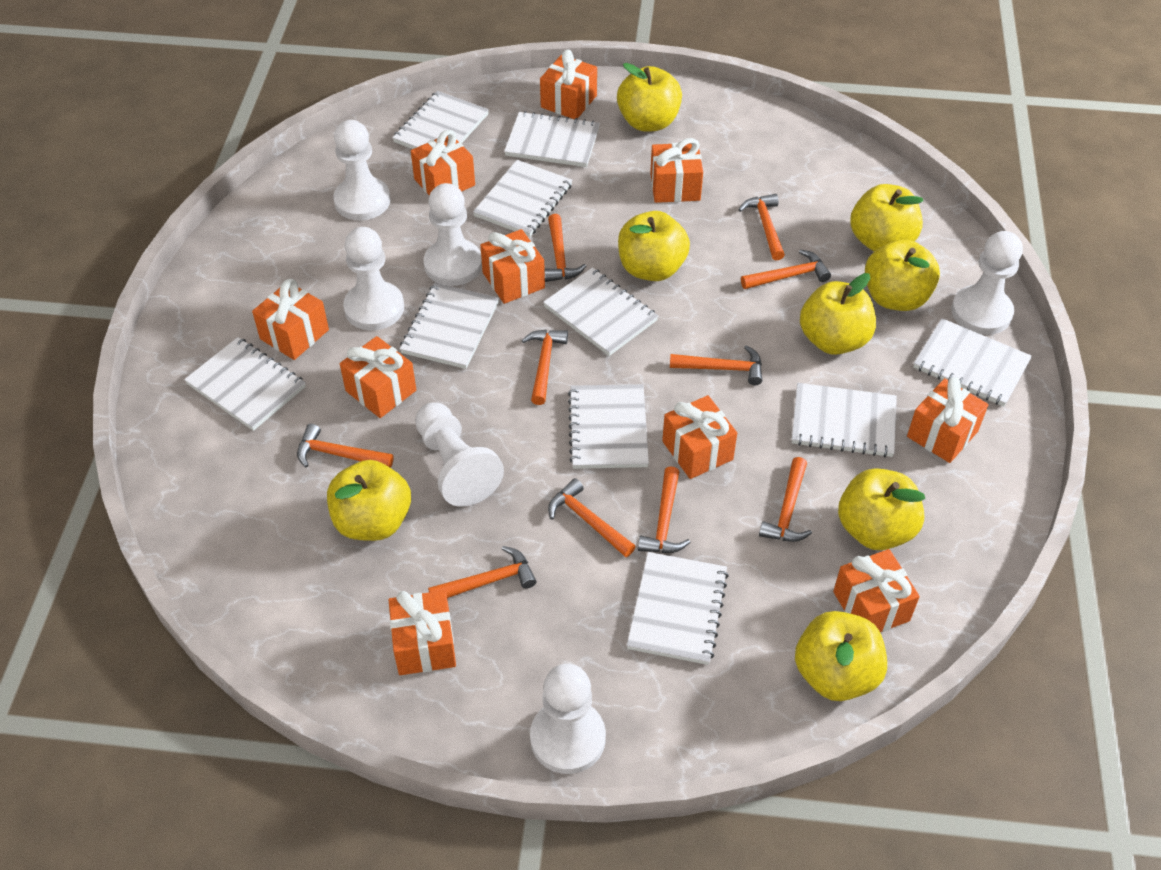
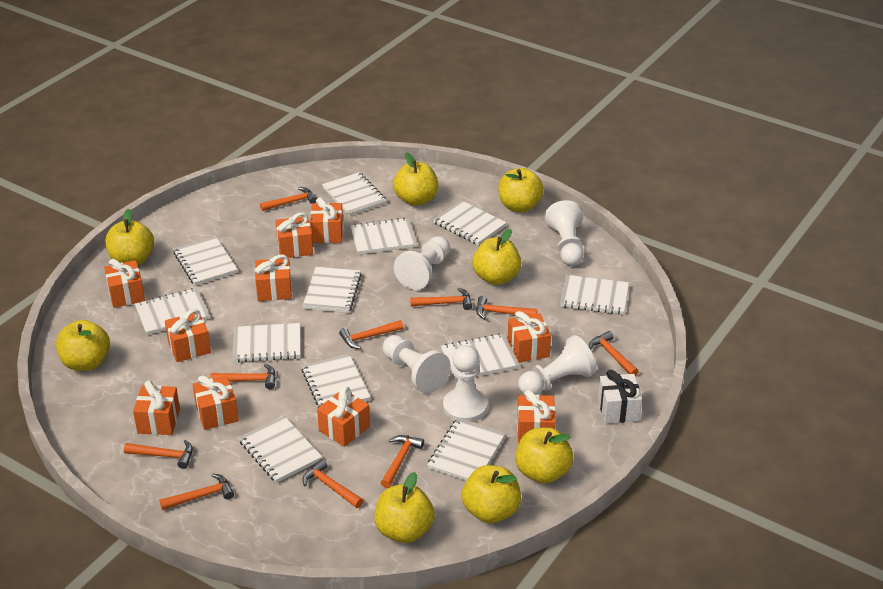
white gift: none = 0 -> [598,370,642,424] = 1
white notebook: [184,337,306,431] [392,91,489,149] [400,283,499,369] [473,160,572,237] [504,111,600,167] [543,267,658,356] [568,384,649,469] [627,552,729,665] [792,383,897,457] [913,318,1032,407] = 10 -> [135,288,210,335] [173,237,238,285] [233,323,301,362] [239,416,322,483] [301,354,370,407] [302,267,362,313] [322,172,387,216] [350,218,417,254] [427,418,505,481] [433,200,506,245] [441,333,520,381] [560,275,629,315] = 12
white pawn: [333,120,390,221] [343,227,404,330] [415,402,504,507] [424,183,482,286] [530,664,606,774] [951,231,1023,335] = 6 -> [383,335,451,393] [394,236,450,290] [443,345,488,422] [518,335,597,395] [544,200,584,266] = 5

